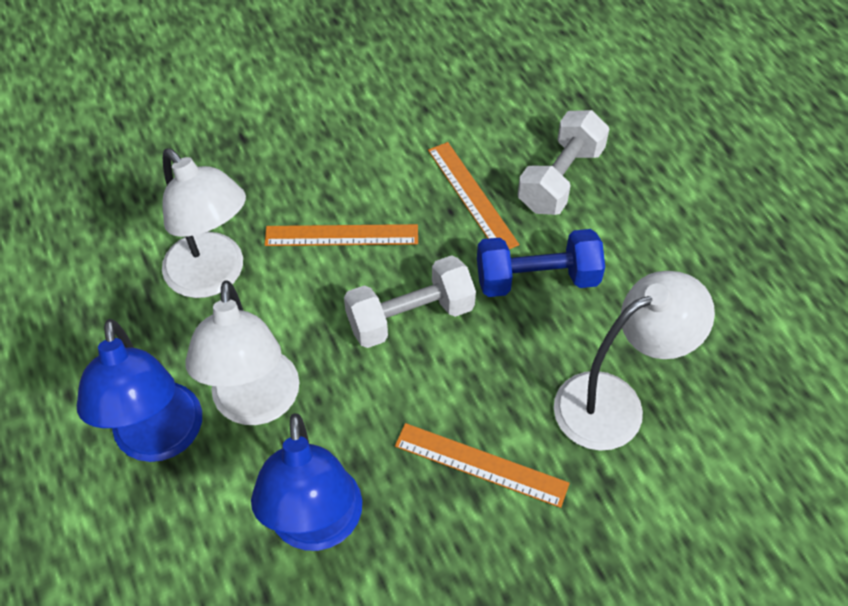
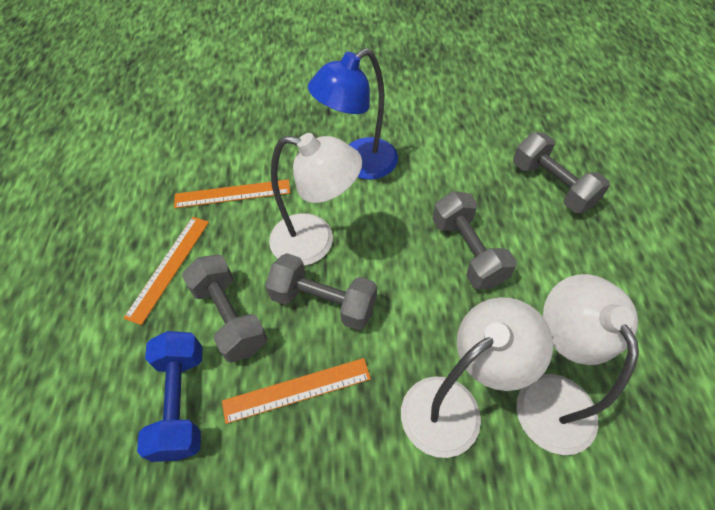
blue lamp: [77,319,202,462] [251,413,362,551] = 2 -> [308,48,398,179] = 1
grey dumbbell: none = 0 -> [182,255,268,363] [265,253,377,330] [432,191,517,289] [513,133,610,213] = 4
white dumbbell: [344,255,476,348] [518,110,609,215] = 2 -> none = 0

